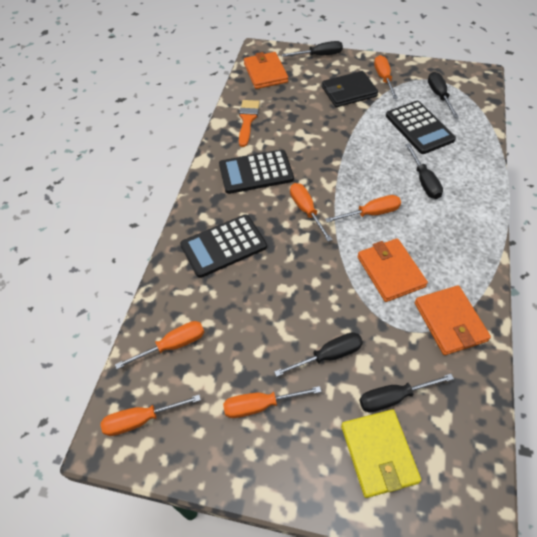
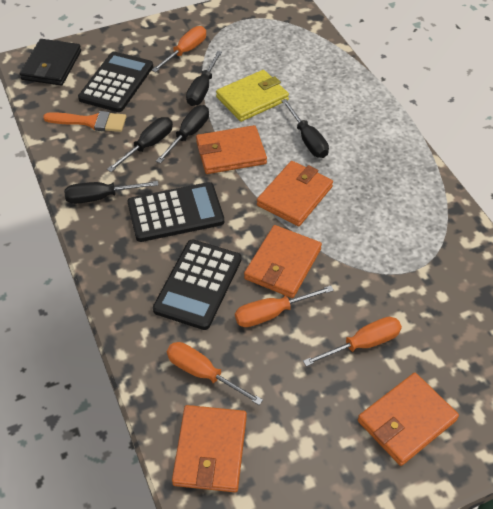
orange screwdriver: [101,395,201,436] [115,321,204,369] [223,386,321,418] [290,183,332,242] [325,195,401,223] [374,55,398,99] = 6 -> [152,26,206,72] [167,342,263,405] [235,285,334,327] [303,317,402,366] = 4
orange wallet: [244,52,288,89] [357,238,428,302] [415,285,491,355] = 3 -> [172,405,247,492] [196,125,267,174] [244,225,322,298] [257,161,333,226] [358,373,459,466] = 5

